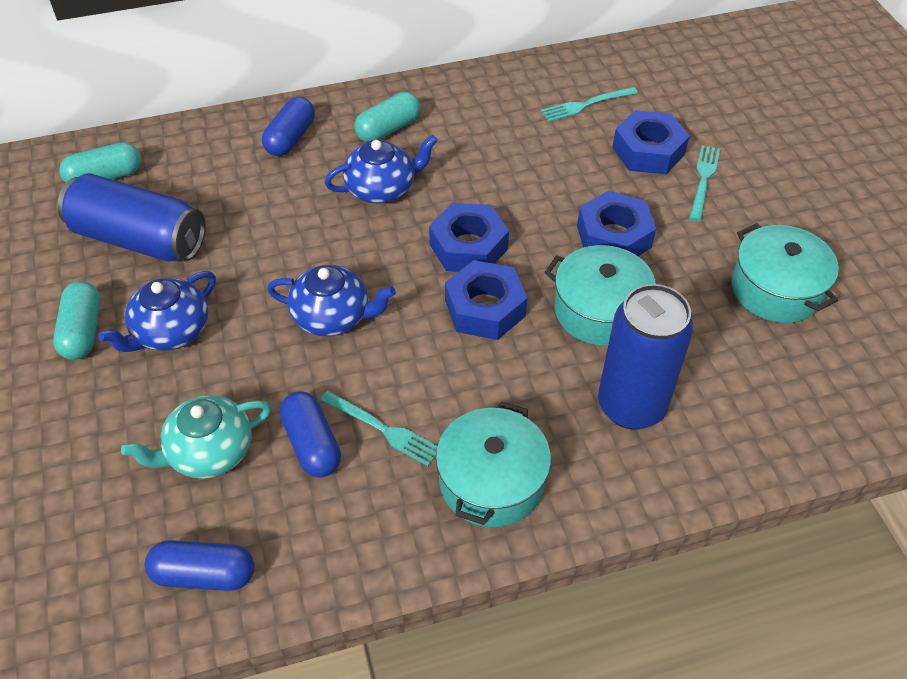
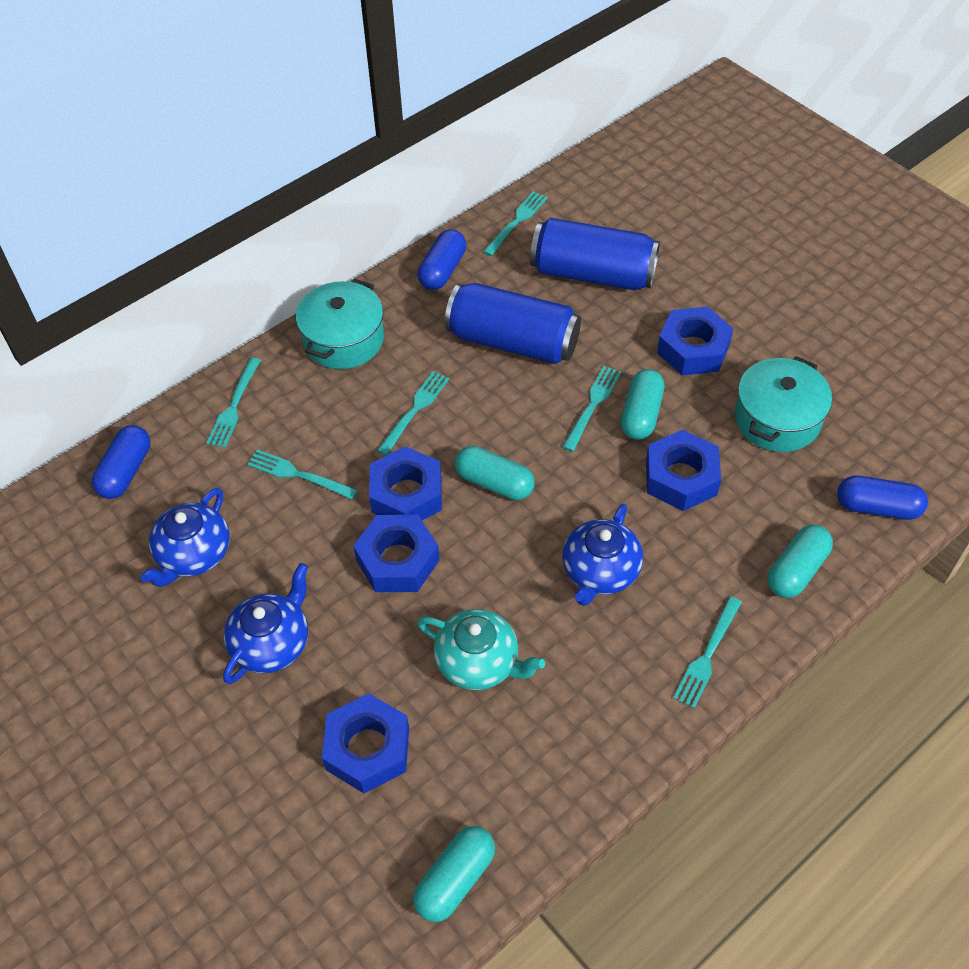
blue nut: [429,203,509,272] [445,260,527,340] [577,191,656,256] [612,110,690,174] = 4 -> [322,693,409,793] [353,515,440,592] [369,446,442,520] [646,430,721,511] [657,307,733,375] = 5
turquoise capsule: [53,281,101,360] [59,142,141,183] [354,92,421,142] = 3 -> [413,826,495,922] [455,446,535,500] [621,369,664,440] [767,525,833,598] = 4
turquoise fork: [320,391,437,466] [541,87,638,122] [689,145,720,221] = 3 -> [206,358,261,448] [247,449,358,500] [377,371,450,455] [483,191,548,256] [563,366,621,452] [673,596,742,709] = 6
turquoise pot: [436,401,551,527] [544,245,656,346] [732,223,839,323] = 3 -> [296,279,384,369] [735,356,832,452] = 2

